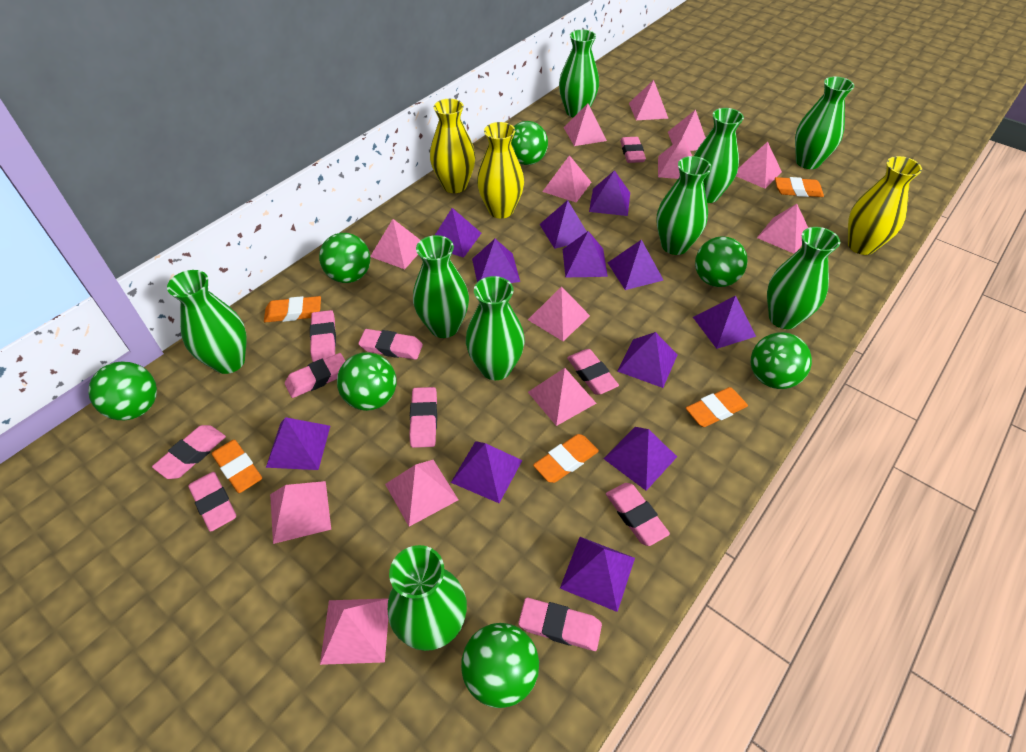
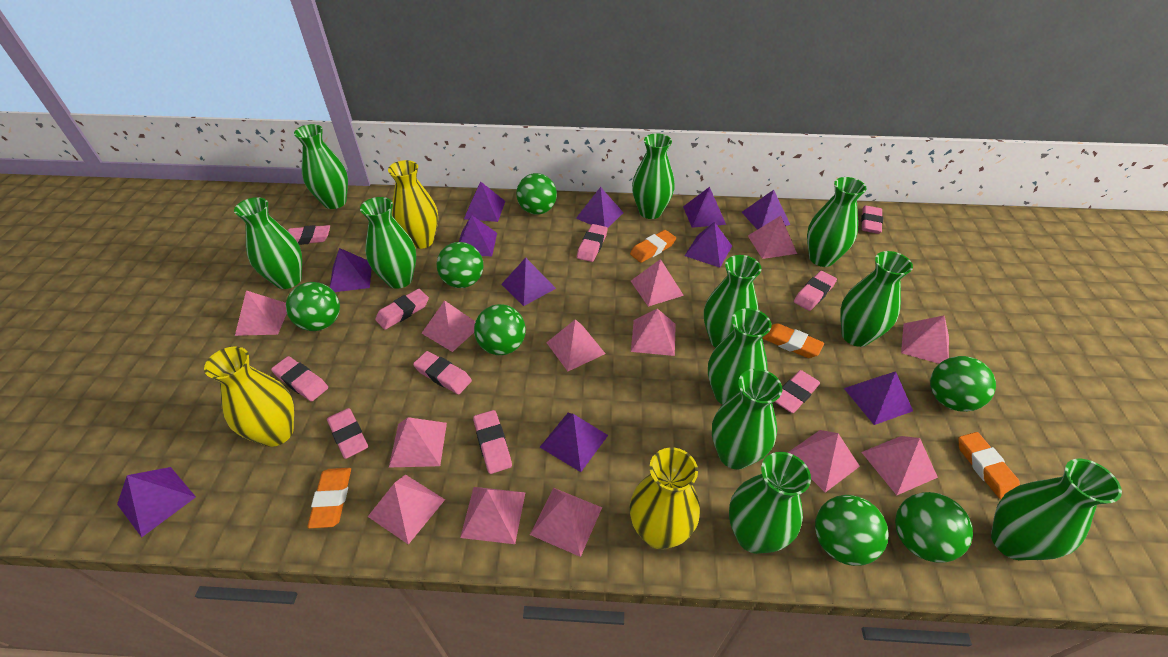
green vase: [167,270,247,374] [388,545,467,651] [413,235,469,338] [466,276,525,380] [559,29,599,118] [656,156,712,255] [694,108,744,203] [767,227,840,329] [795,76,854,169] = 9 -> [234,197,302,289] [294,124,348,209] [360,197,416,289] [632,133,674,219] [704,255,761,348] [708,308,772,405] [712,369,782,469] [729,452,811,554] [807,177,866,267] [840,251,913,347] [991,459,1122,560] = 11
orange eraser: [211,440,262,493] [264,296,321,322] [533,434,599,483] [686,387,748,427] [775,177,824,197] = 5 -> [307,468,351,528] [630,230,676,263] [762,323,824,358] [958,432,1020,499] = 4
purple pyramid: [266,417,330,470] [435,208,482,258] [451,441,522,503] [472,239,520,283] [540,200,587,249] [560,537,635,612] [563,231,608,277] [589,170,630,216] [603,427,677,491] [608,240,663,290] [617,332,678,388] [693,295,756,349] = 12 -> [117,467,196,537] [330,248,372,292] [459,215,497,256] [464,181,505,222] [501,258,556,306] [540,413,608,472] [576,187,624,228] [683,187,726,228] [685,222,732,268] [741,190,790,230] [844,371,913,425] = 11

